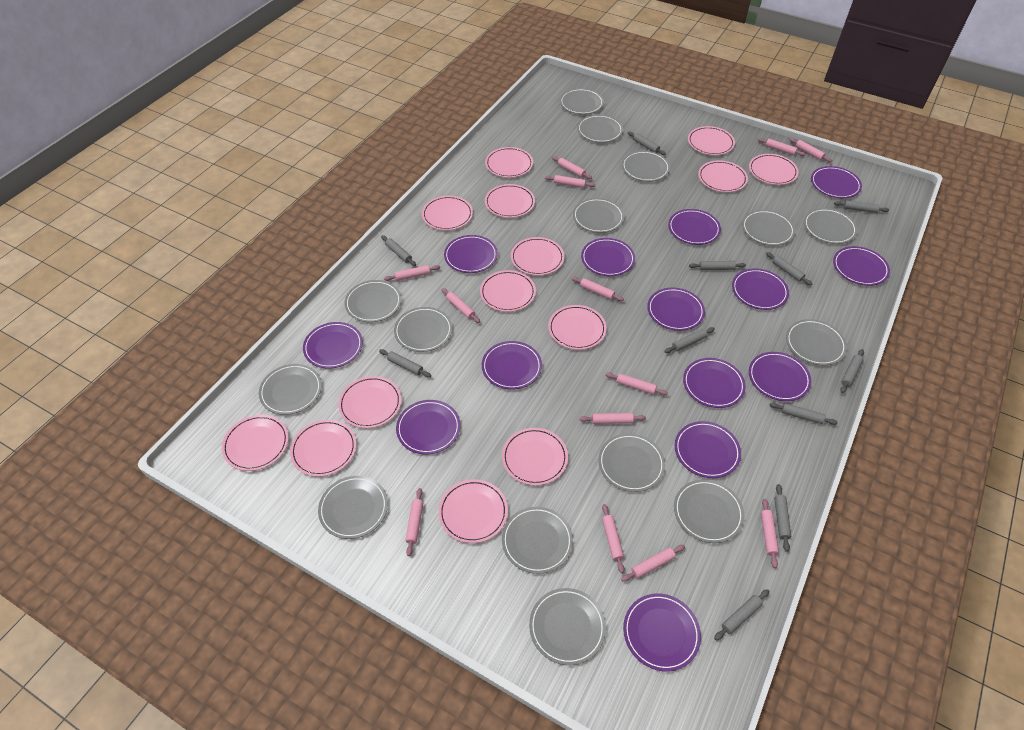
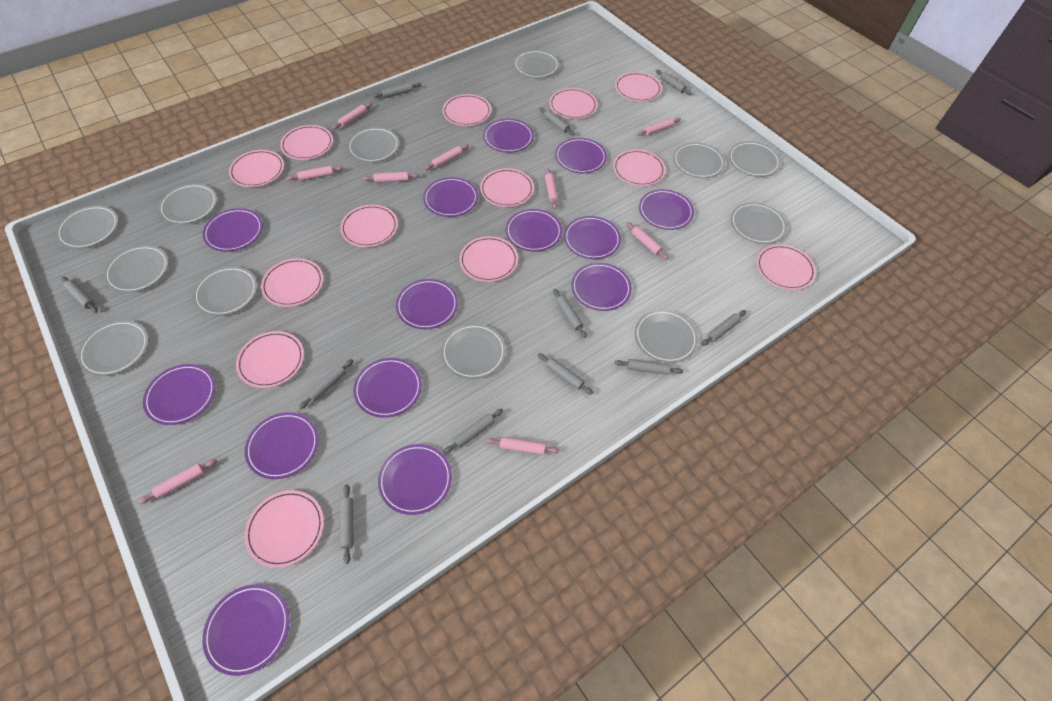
grey plate: [259,364,322,415] [318,476,388,539] [344,280,401,322] [394,307,452,352] [502,507,573,574] [529,588,606,665] [560,88,604,115] [573,198,624,233] [577,114,623,143] [598,433,665,492] [622,151,670,182] [674,479,744,543] [742,210,795,246] [786,319,847,366] [804,208,857,244] = 15 -> [56,205,119,249] [78,320,149,376] [104,245,169,293] [158,184,217,224] [193,266,257,316] [347,127,399,162] [441,324,506,379] [514,50,559,78] [635,310,698,363] [673,142,725,178] [729,141,781,177] [730,202,787,244] = 12
pink plate: [222,415,289,471] [290,420,356,477] [338,376,402,428] [422,196,473,230] [438,479,508,543] [480,270,536,312] [485,147,533,178] [485,184,535,218] [502,428,568,486] [511,237,564,276] [548,305,607,350] [688,126,735,155] [698,160,748,192] [749,154,799,185] = 14 -> [229,150,284,187] [236,331,304,388] [244,490,324,568] [261,258,323,307] [280,125,333,160] [340,205,398,247] [442,94,491,126] [459,236,518,282] [480,168,534,207] [549,88,598,119] [613,149,666,186] [615,72,662,102] [756,244,816,290] = 13
pink rolling pin: [384,265,440,281] [405,488,423,556] [442,288,480,323] [545,175,595,188] [552,156,592,179] [572,277,624,301] [580,413,646,424] [602,504,624,573] [606,373,668,395] [621,545,685,582] [758,138,806,156] [761,499,779,568] [789,138,832,162] = 13 -> [139,459,217,504] [287,166,344,181] [332,102,372,130] [363,172,419,183] [424,144,469,170] [486,437,559,454] [545,168,558,209] [626,222,668,260] [637,118,681,136] = 9

